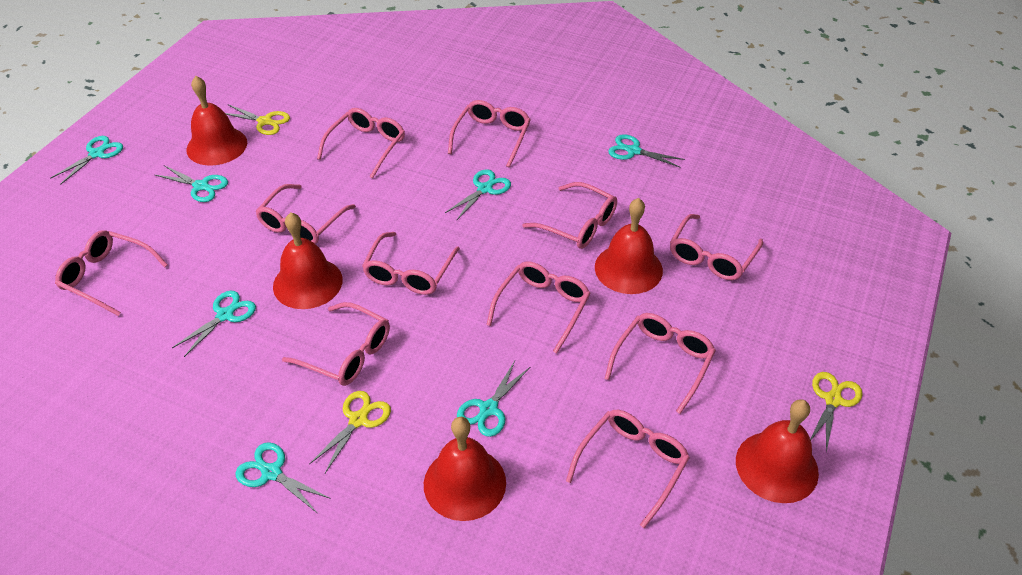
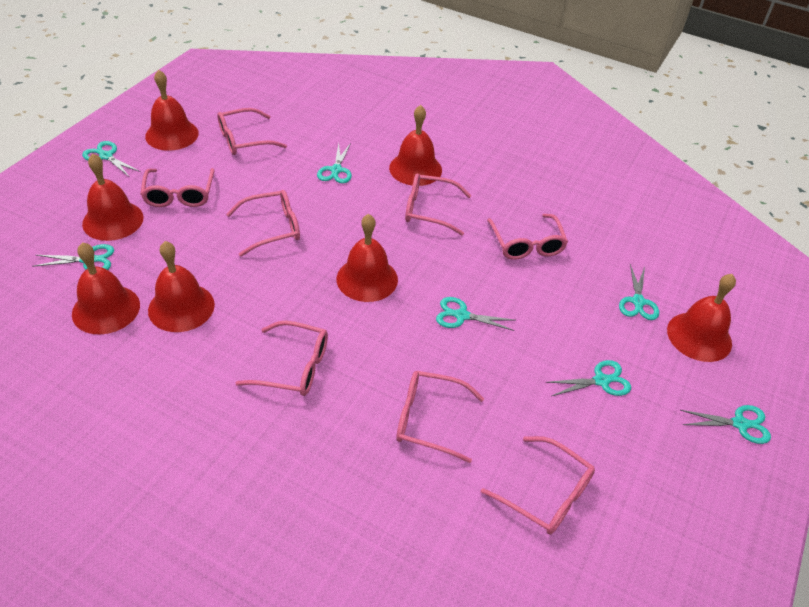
pink glasses: [55,230,168,316] [255,184,356,244] [282,302,390,386] [317,108,405,178] [362,232,460,295] [448,100,531,168] [486,261,591,353] [523,182,617,249] [566,410,690,528] [604,313,716,414] [670,214,763,280] = 11 -> [140,168,215,207] [217,108,287,155] [226,190,300,257] [236,321,328,396] [396,371,484,463] [405,174,471,236] [481,436,595,535] [487,214,568,260] = 8
red bell: [186,76,247,165] [273,212,343,309] [424,417,506,521] [595,198,663,294] [736,399,819,503] = 5 -> [72,242,140,334] [82,154,144,241] [145,70,199,151] [148,241,215,332] [336,214,398,302] [389,105,442,186] [667,274,736,362] = 7
yellow scissors: [225,104,290,135] [309,391,391,473] [810,372,863,453] = 3 -> none = 0

